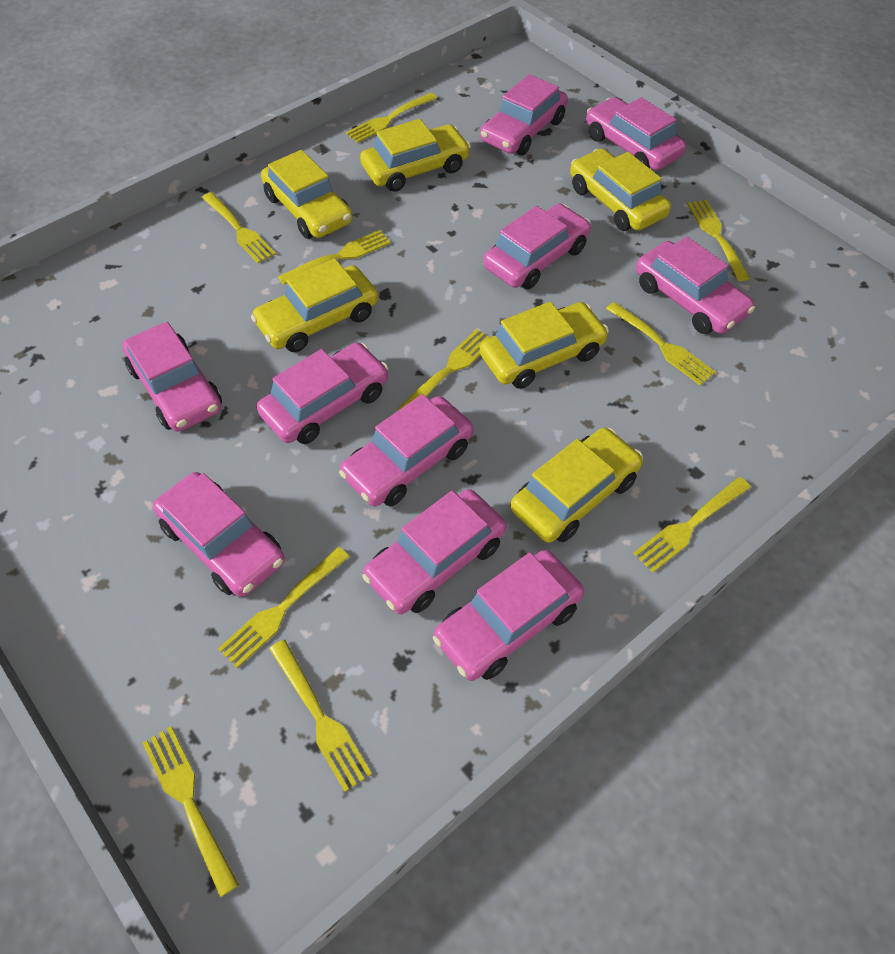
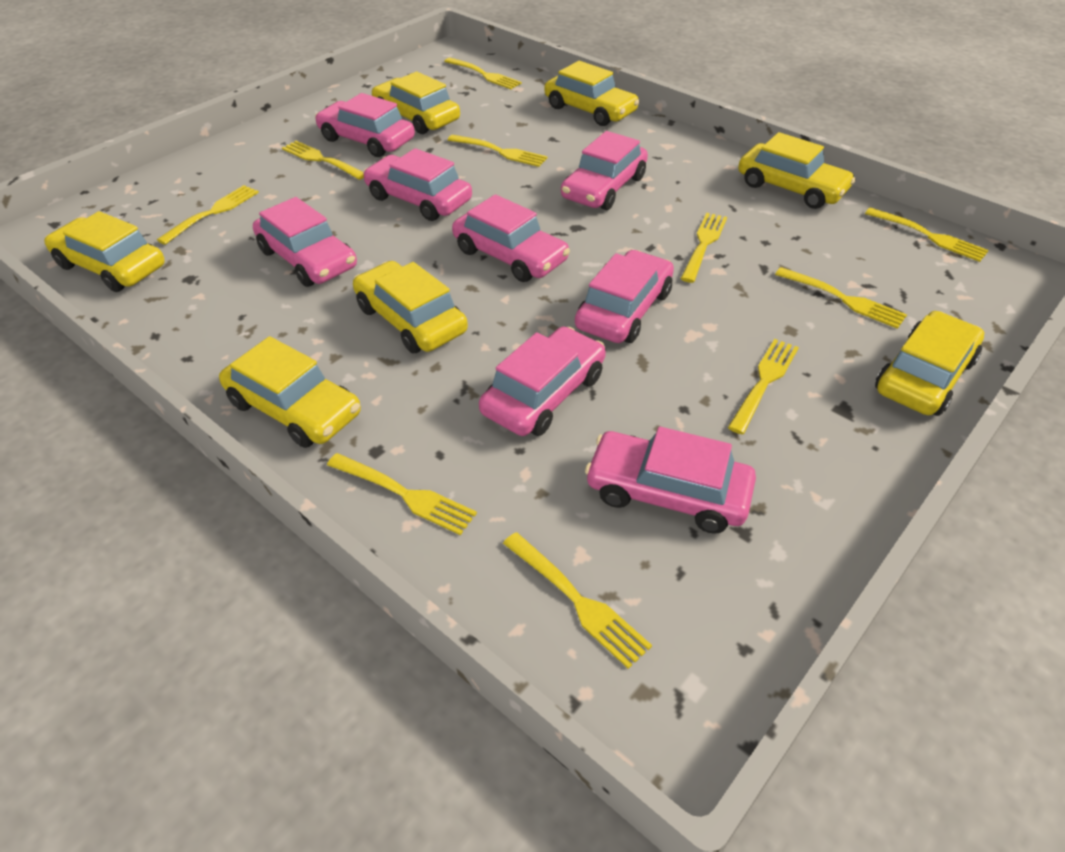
pink car: [122,322,222,432] [153,472,285,597] [257,342,388,444] [339,394,473,506] [362,489,506,614] [433,550,584,681] [480,74,568,155] [483,204,591,289] [586,97,686,170] [636,236,755,334] = 10 -> [253,197,357,287] [315,93,415,157] [363,148,472,221] [452,194,570,282] [479,327,606,436] [561,131,648,210] [575,250,674,343] [585,427,756,534] = 8
yellow car: [251,258,378,352] [261,150,353,239] [360,119,471,192] [479,302,609,389] [510,428,643,543] [570,149,671,231] = 6 -> [44,211,165,292] [219,336,361,448] [353,261,468,353] [372,72,460,134] [545,61,640,126] [738,132,856,209] [875,311,984,416] = 7

